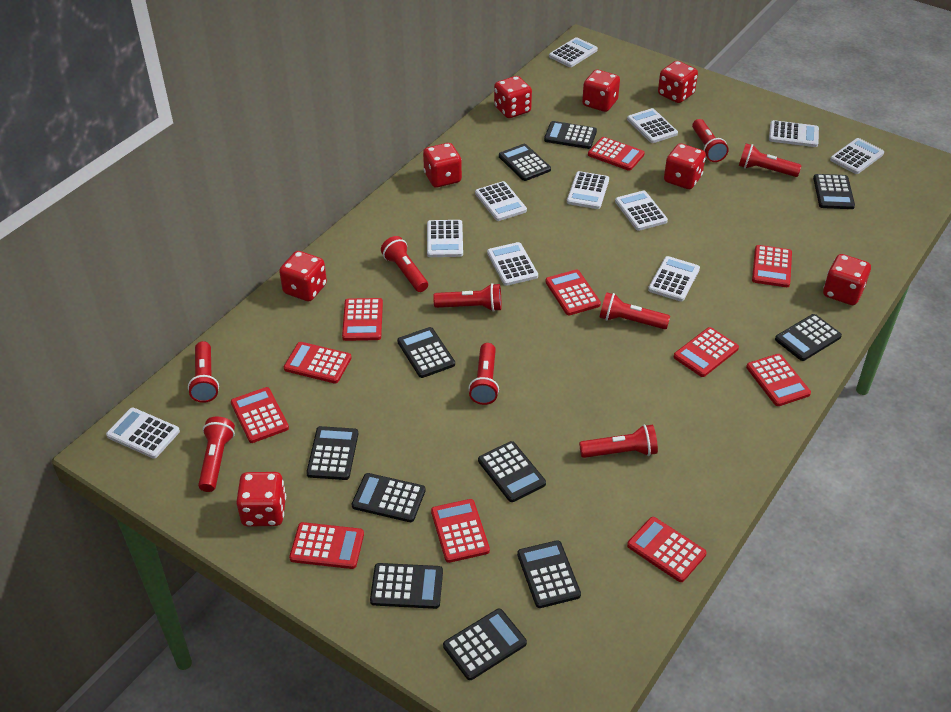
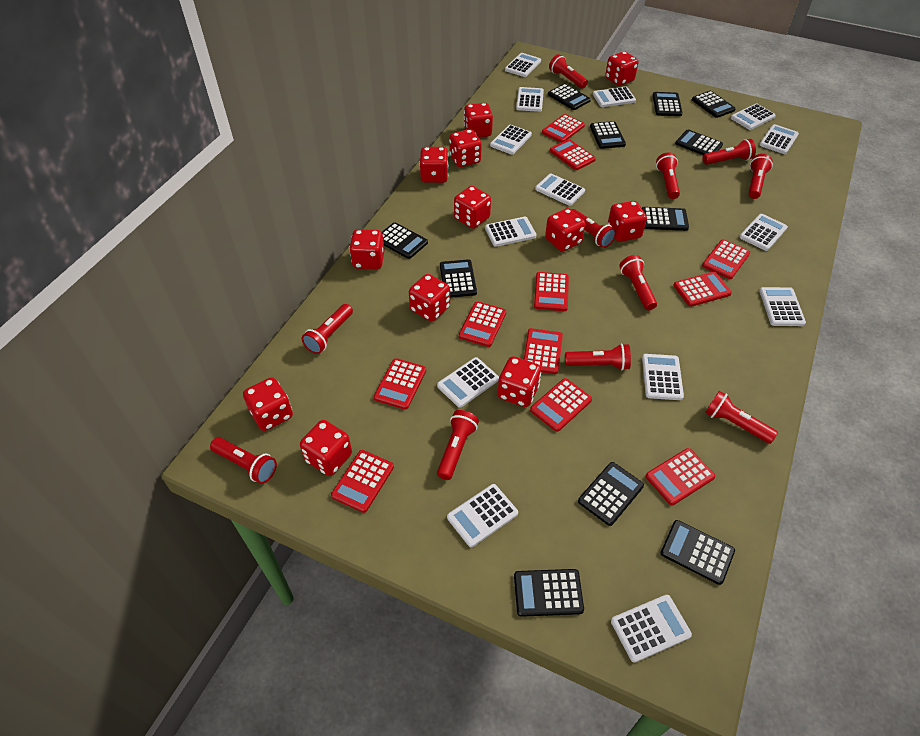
red dice: [236,472,286,527] [279,251,327,301] [423,143,462,188] [494,76,532,118] [582,70,620,112] [658,61,698,103] [664,143,706,189] [823,254,871,305] = 8 -> [243,377,293,431] [300,420,352,476] [349,229,385,269] [409,274,450,322] [419,147,449,183] [449,129,482,167] [454,186,491,228] [464,103,493,137] [498,356,541,407] [545,208,585,252] [605,51,638,86] [608,201,647,242] = 12
red flashlight: [188,341,219,403] [198,416,235,492] [381,236,428,292] [433,283,501,312] [469,343,499,405] [579,424,658,458] [599,292,670,329] [692,119,729,162] [739,144,802,177] = 9 -> [210,437,277,484] [302,304,353,354] [437,410,479,480] [549,54,588,88] [565,343,631,370] [571,209,616,248] [619,255,657,310] [656,152,680,199] [703,139,756,165] [705,391,778,444] [748,154,773,199] = 11
white calculator: [106,408,180,459] [427,220,463,257] [475,181,527,221] [487,242,538,286] [549,37,598,67] [567,171,609,209] [615,191,668,231] [627,108,678,143] [648,256,700,301] [769,120,819,147] [830,138,884,174] = 11 -> [437,357,499,408] [447,484,518,547] [485,217,537,247] [490,125,532,155] [505,53,541,77] [516,87,544,112] [535,174,585,206] [593,87,636,107] [611,595,692,663] [642,354,684,400] [731,104,776,130] [740,214,788,251] [759,287,806,326] [760,124,799,154] = 14

